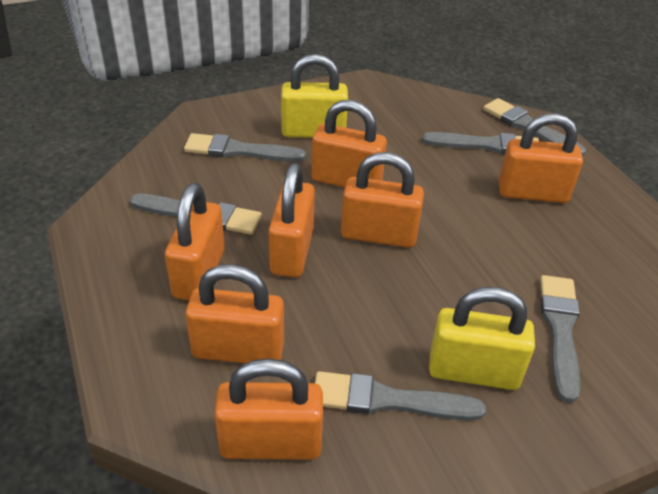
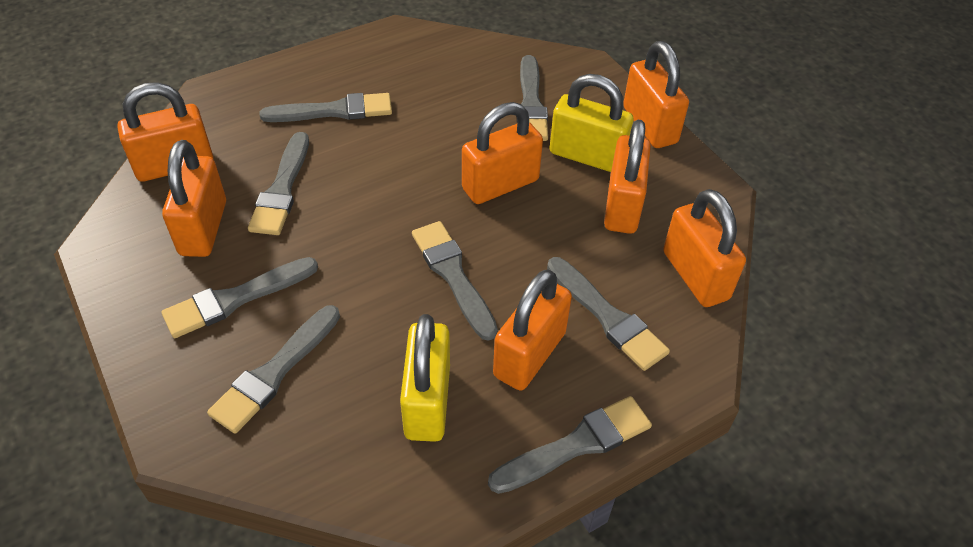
grey brush: [130,194,262,235] [184,133,306,162] [315,371,486,421] [422,132,539,154] [483,98,586,156] [540,275,580,403] = 6 -> [161,257,318,338] [207,305,340,434] [248,132,309,235] [259,93,392,122] [412,221,498,341] [488,396,652,494] [520,55,548,141] [547,257,670,371] = 8

